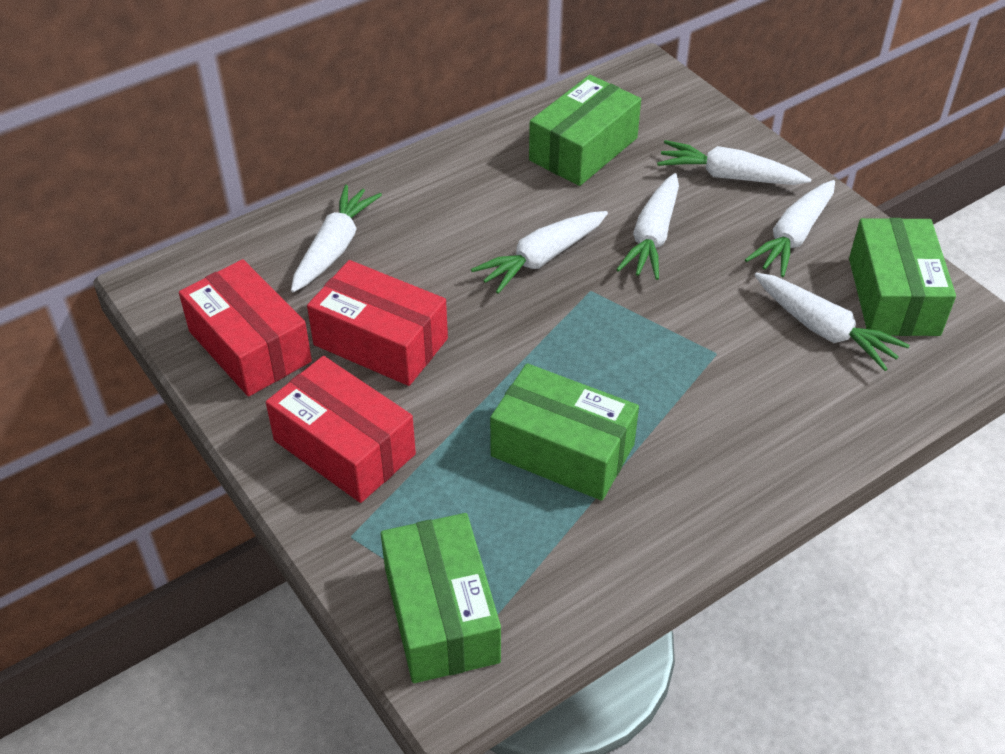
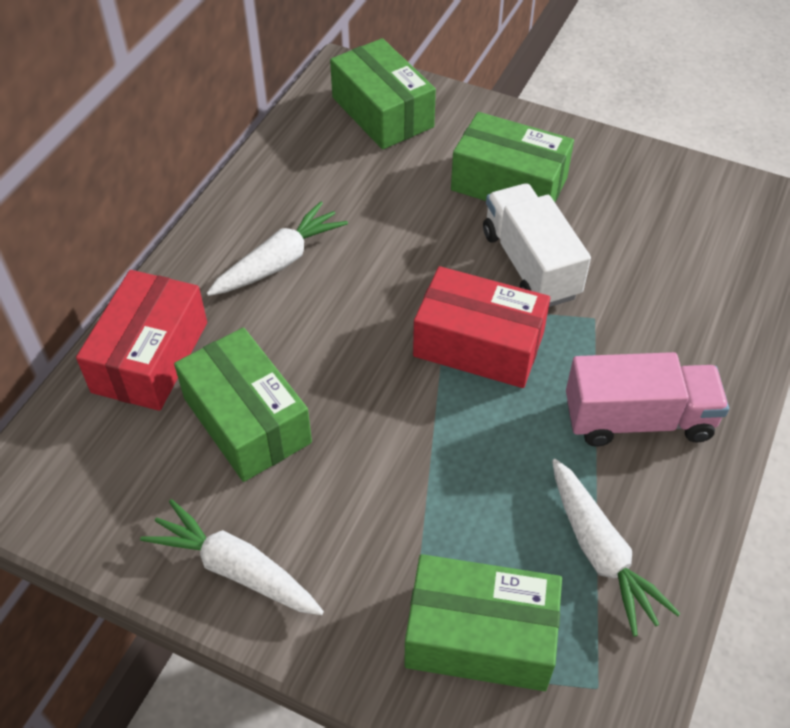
pink truck: none = 0 -> [566,352,729,447] = 1
red box: [179,259,312,397] [266,356,416,503] [307,260,448,386] = 3 -> [76,270,207,411] [413,266,550,388] = 2
white carrot: [291,185,382,292] [471,211,608,294] [616,173,679,280] [657,140,811,185] [745,180,835,277] [754,273,910,371] = 6 -> [140,499,324,615] [207,201,348,296] [552,459,681,637] = 3
white truck: none = 0 -> [483,183,591,307] = 1

